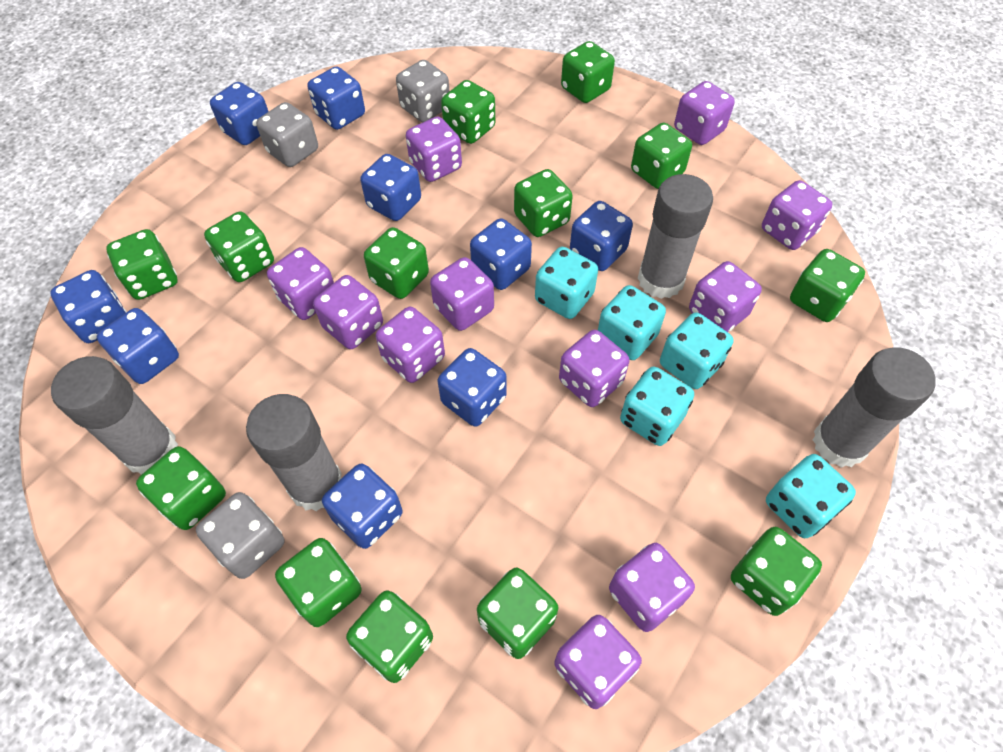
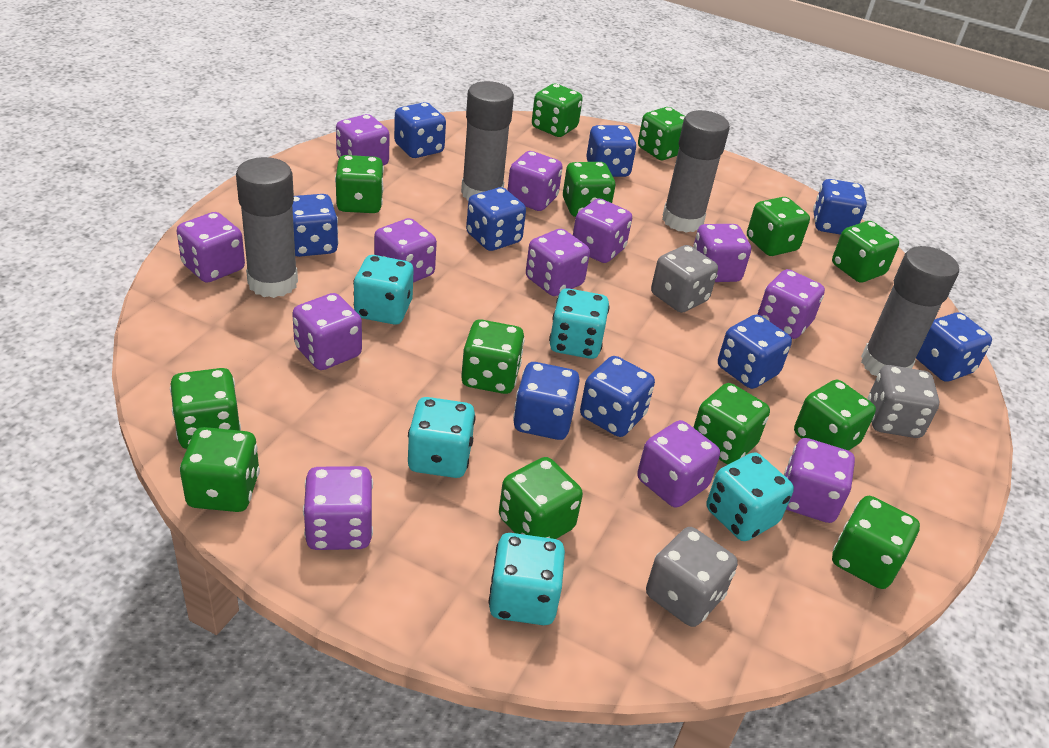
purple dice: [267,247,334,320] [313,275,383,349] [376,307,445,383] [406,117,462,182] [430,257,494,331] [554,615,642,709] [559,330,629,407] [609,543,695,632] [674,81,735,145] [689,261,762,332] [762,180,832,250] = 11 -> [177,212,245,283] [292,293,362,370] [303,466,373,550] [336,114,390,166] [374,218,437,283] [508,151,563,211] [526,229,590,296] [573,198,632,263] [637,420,720,508] [693,224,751,282] [757,269,825,339] [784,438,855,523] = 12

